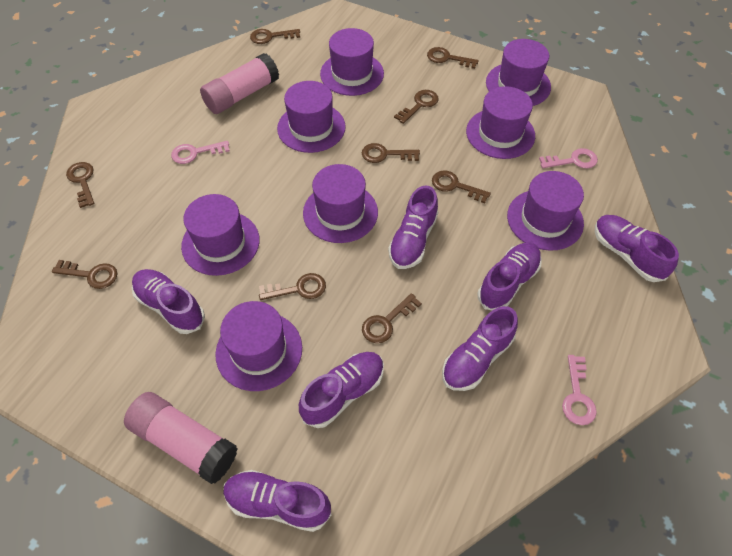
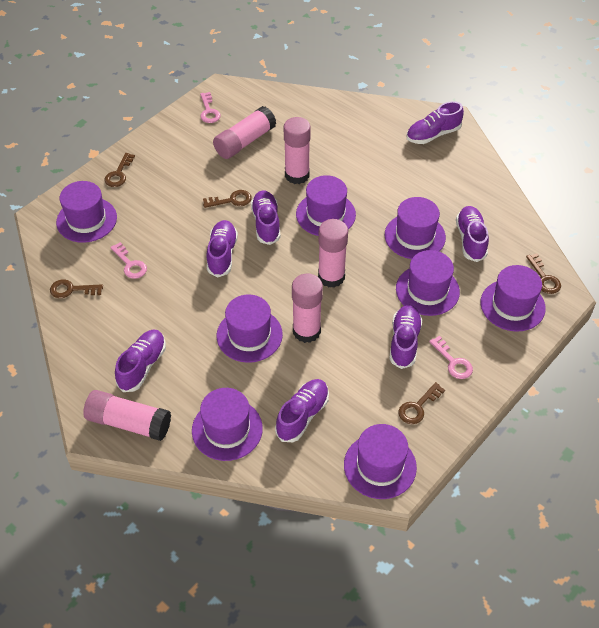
brown key: [52,260,117,289] [66,162,94,208] [250,29,300,44] [259,273,326,300] [362,143,420,163] [362,293,422,343] [394,90,439,124] [427,47,479,69] [432,170,491,203] = 9 -> [50,279,103,298] [105,153,135,187] [203,190,252,208] [398,382,445,424] [526,253,561,294] = 5
pink glue stick: [124,392,237,484] [200,53,279,114] = 2 -> [83,390,171,441] [213,106,276,159] [284,117,311,184] [292,274,323,343] [318,219,348,288] = 5

